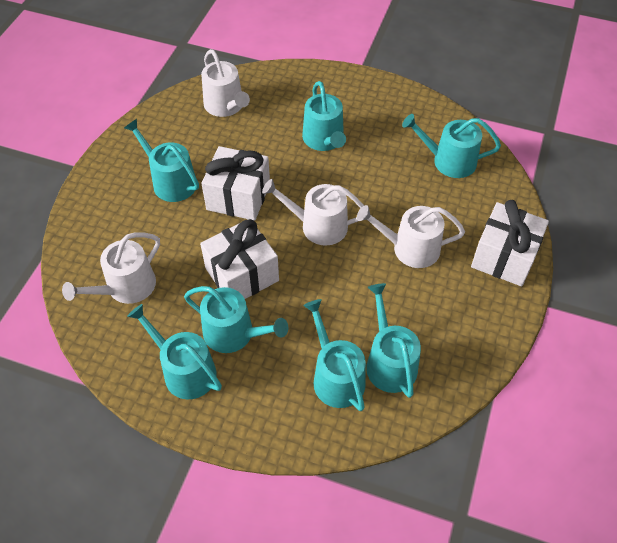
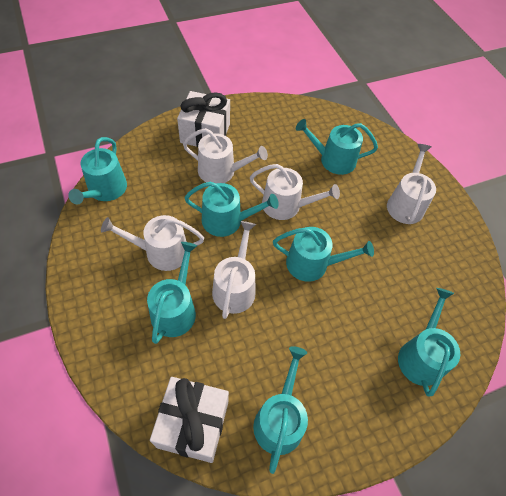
white gift: [200,219,279,299] [201,146,270,221] [471,200,549,286] = 3 -> [150,377,229,463] [177,91,230,147] = 2
white watering can: [62,232,160,304] [201,49,250,117] [262,179,364,246] [357,205,465,268] = 4 -> [101,215,204,271] [183,128,268,183] [212,221,256,319] [250,164,340,220] [387,144,436,224] = 5

